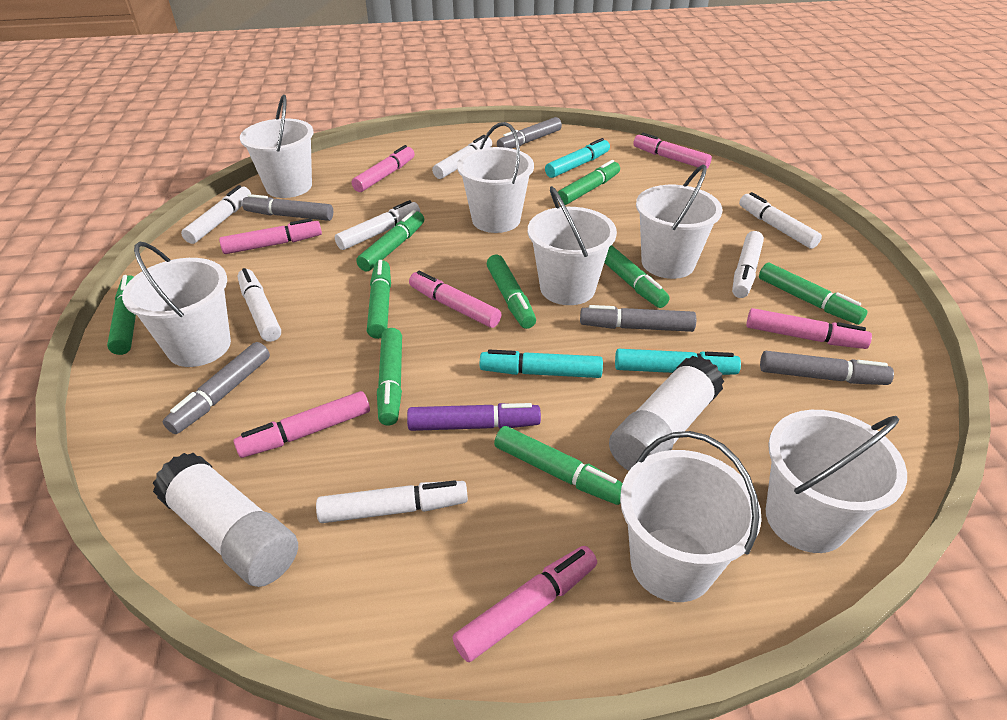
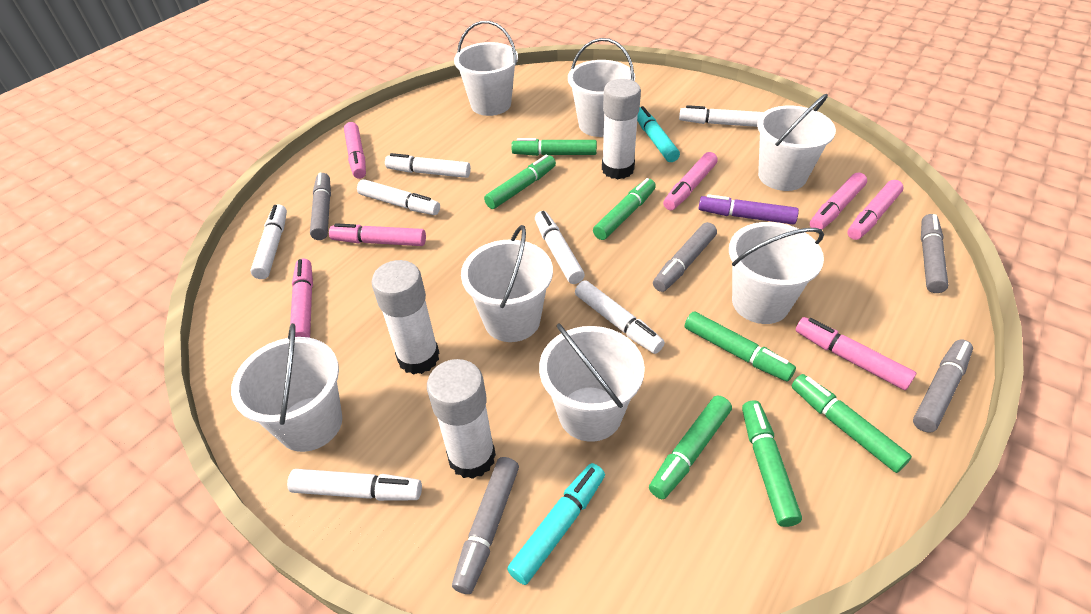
green marker: [107,275,136,355] [356,210,424,271] [367,260,391,339] [377,328,402,426] [487,255,536,329] [494,426,623,505] [558,160,620,205] [604,245,670,308] [759,263,867,325] = 9 -> [484,154,556,209] [511,138,597,156] [593,178,656,240] [649,395,732,499] [685,311,796,382] [742,400,802,527] [791,374,912,473] = 7
turquoise marker: [480,350,603,378] [545,138,610,178] [615,349,741,375] = 3 -> [507,463,605,585] [637,106,680,162] = 2
white glue stick: [153,453,298,587] [609,356,724,471] = 2 -> [372,260,439,375] [427,359,496,479] [602,79,641,179] = 3

